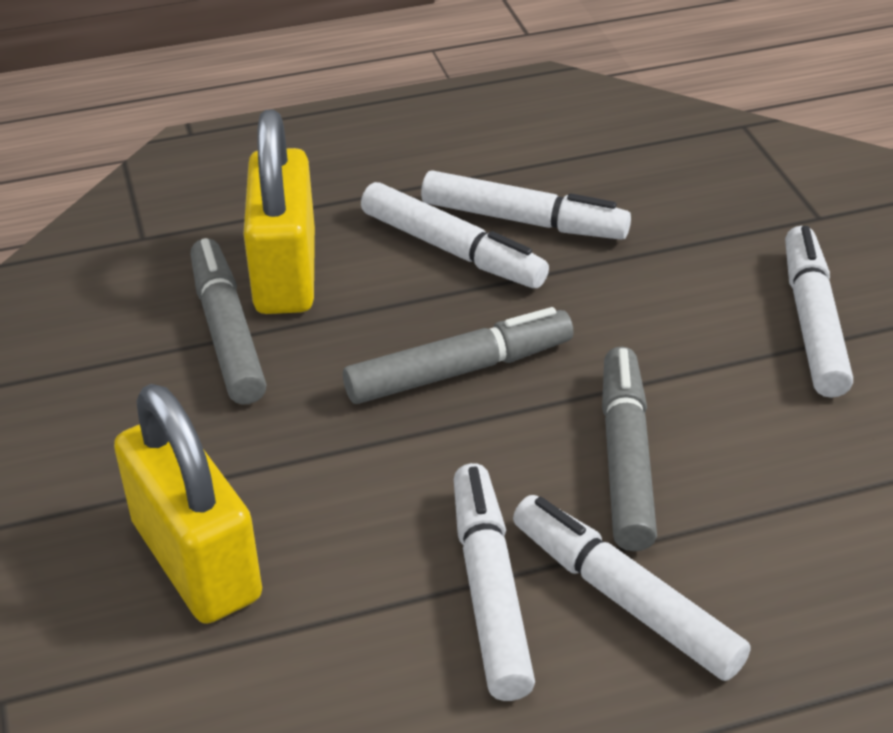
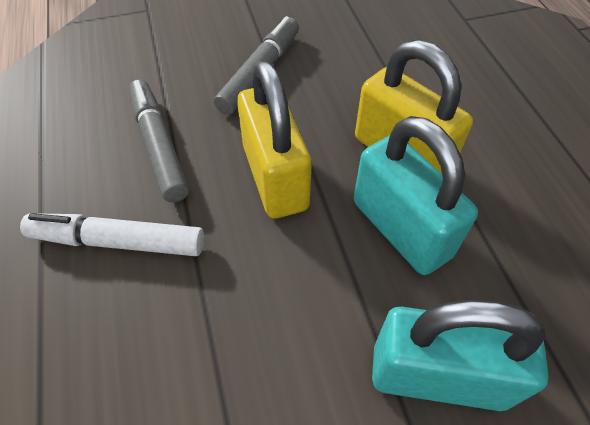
grey marker: [191,238,267,405] [343,307,574,404] [602,347,657,551] = 3 -> [129,79,189,202] [214,16,299,115] = 2
turquoise padlock: none = 0 -> [354,116,478,275] [372,299,549,411] = 2
white marker: [361,182,549,288] [421,171,631,240] [454,463,535,701] [513,495,751,681] [785,226,853,398] = 5 -> [20,213,204,256] = 1

